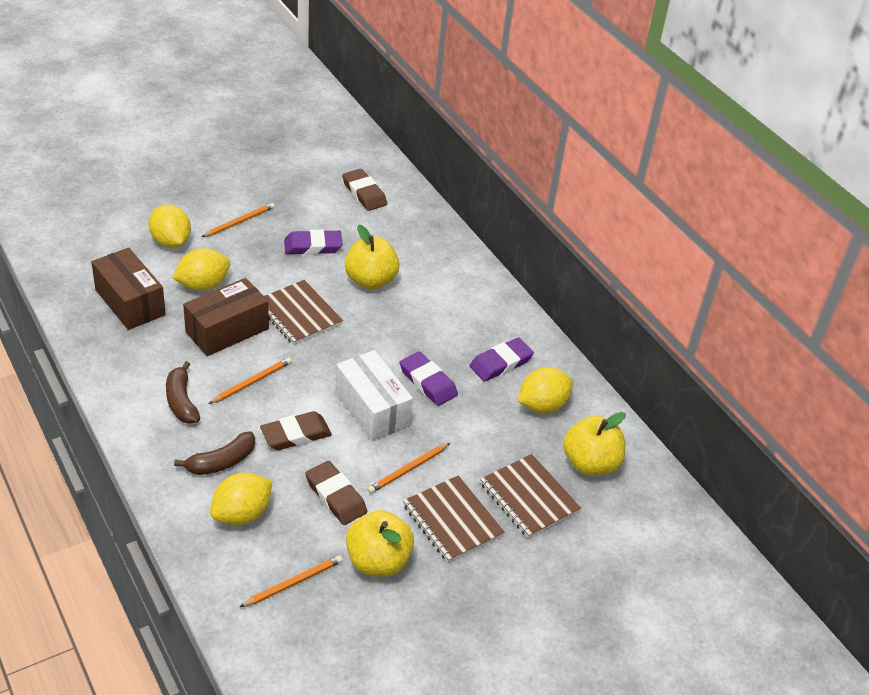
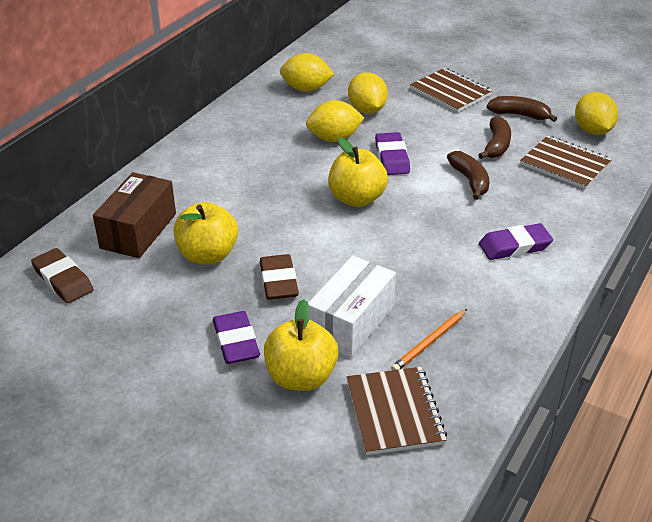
brown banana: [166,361,200,424] [174,431,255,475] = 2 -> [447,151,489,200] [479,116,511,159] [487,96,557,122] = 3
brown box: [91,248,166,330] [183,278,269,356] = 2 -> [93,172,176,258] = 1
brown eraser: [260,411,332,450] [305,461,367,525] [342,169,387,211] = 3 -> [31,248,94,303] [260,254,299,300] = 2
orange pencil: [202,203,275,237] [209,357,292,404] [240,555,343,607] [368,443,450,493] = 4 -> [391,309,467,370] = 1

